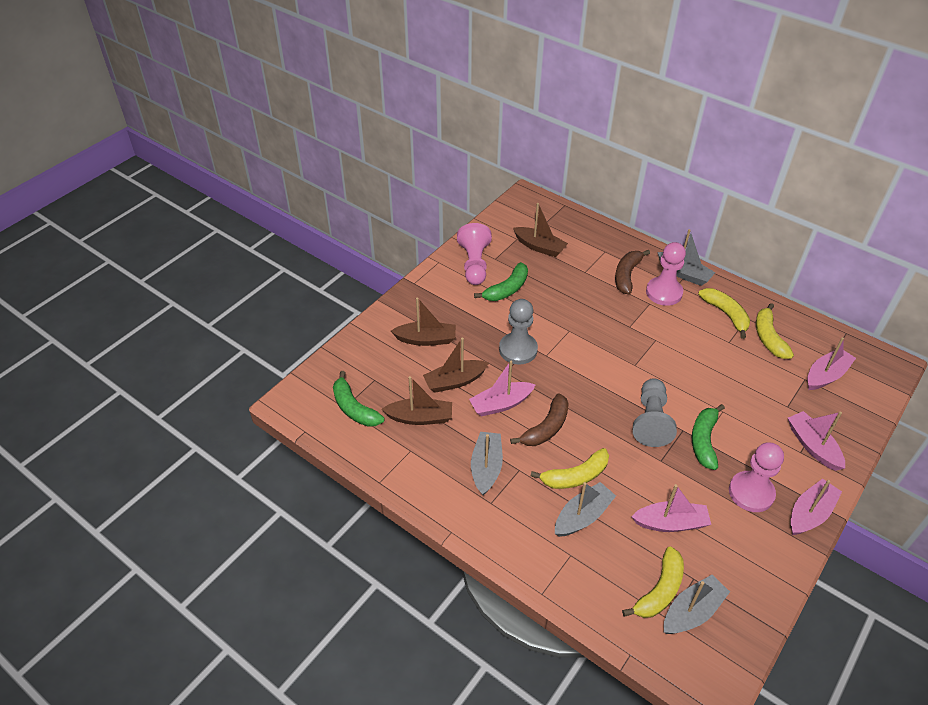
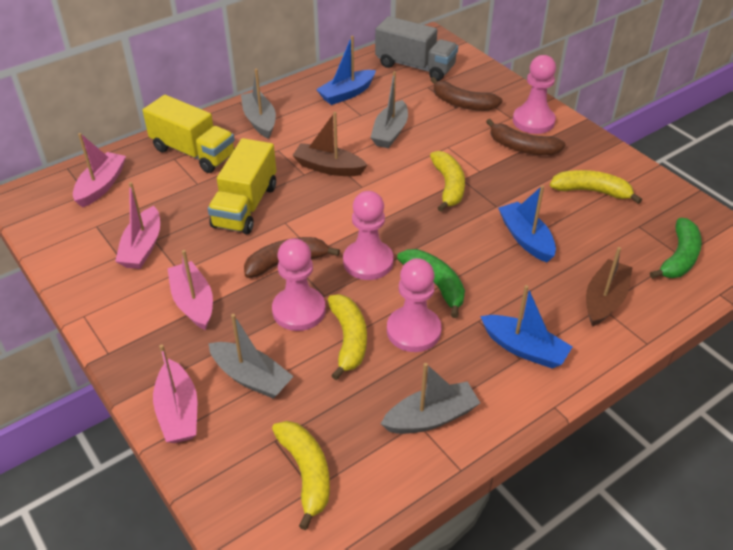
blue boat: none = 0 -> [316,36,376,105] [480,285,573,368] [498,185,556,262] = 3
brown banana: [510,393,569,446] [615,250,650,294] = 2 -> [244,237,340,278] [431,77,502,111] [486,119,566,155] = 3
brown boat: [382,376,452,425] [391,297,456,346] [423,338,489,393] [513,203,568,257] = 4 -> [292,112,367,176] [586,247,633,327] = 2
green banana: [333,371,385,427] [474,262,528,301] [692,404,725,470] = 3 -> [397,249,465,318] [650,218,702,279] = 2
grey pawn: [499,299,538,365] [633,378,677,447] = 2 -> none = 0
grey truck: none = 0 -> [375,16,458,81] = 1
pink boat: [469,361,536,417] [631,484,711,532] [788,411,845,471] [791,479,842,535] [807,337,856,390] = 5 -> [73,133,126,208] [115,182,160,269] [153,344,197,443] [167,250,213,330] = 4
pink pawn: [457,223,492,285] [646,242,686,306] [729,442,784,512] = 3 -> [272,238,326,331] [343,191,394,280] [387,258,441,352] [513,55,556,134] = 4
yellow truck: none = 0 -> [143,95,235,173] [208,138,276,234] = 2

